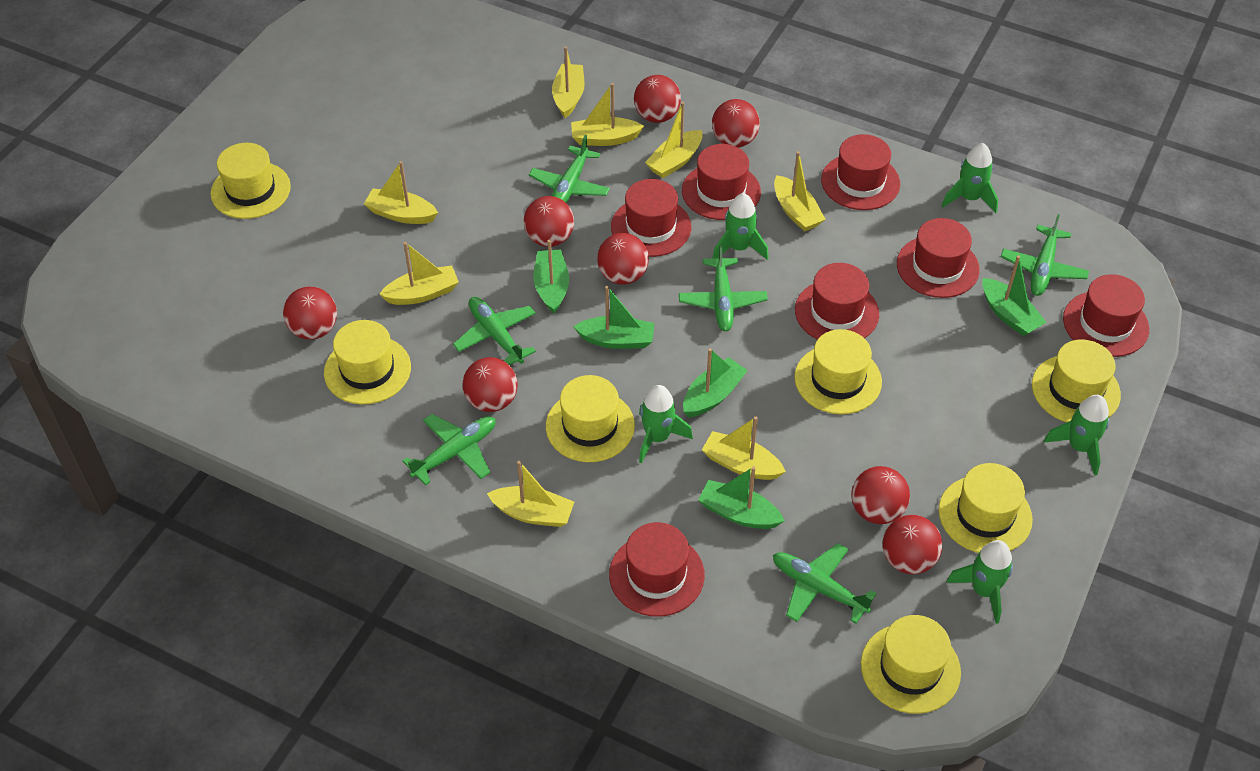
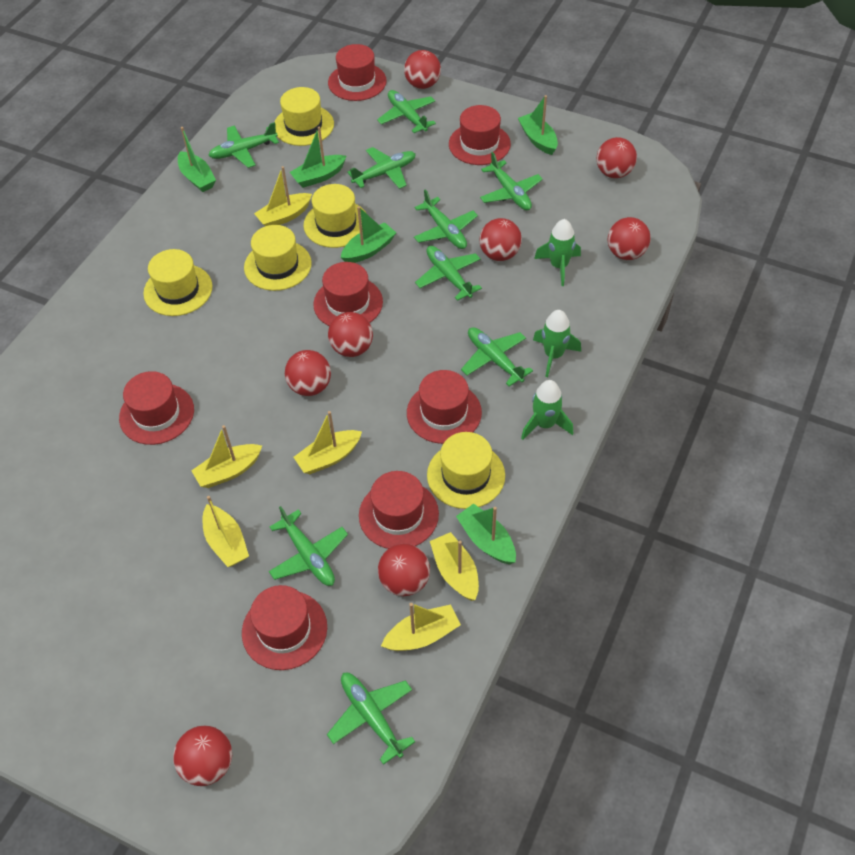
green plane: [403,414,495,486] [453,297,536,365] [529,135,610,203] [679,244,768,332] [773,543,877,623] [1001,214,1089,296] = 6 -> [208,122,279,168] [269,506,348,586] [327,673,415,765] [347,147,416,189] [377,90,436,133] [414,189,478,249] [415,246,482,301] [461,327,533,386] [480,152,543,210] = 9
green rocket: [639,385,693,463] [712,193,769,260] [942,143,998,213] [946,540,1013,624] [1044,395,1109,476] = 5 -> [521,380,573,440] [533,310,581,377] [534,219,581,286] = 3
yellow boat: [364,161,438,224] [379,242,459,305] [487,461,574,527] [552,46,585,118] [571,83,644,146] [645,102,702,178] [702,417,786,480] [774,151,826,232] = 8 -> [191,425,262,488] [203,496,249,567] [254,166,312,226] [293,411,362,474] [381,603,461,651] [430,532,479,601] = 6
yellow hat: [211,143,291,219] [324,320,411,404] [546,375,635,462] [794,329,882,414] [861,615,961,714] [939,463,1033,553] [1032,340,1121,422] = 7 -> [143,249,212,316] [244,225,312,291] [275,87,334,146] [303,184,367,248] [427,432,505,509] = 5

